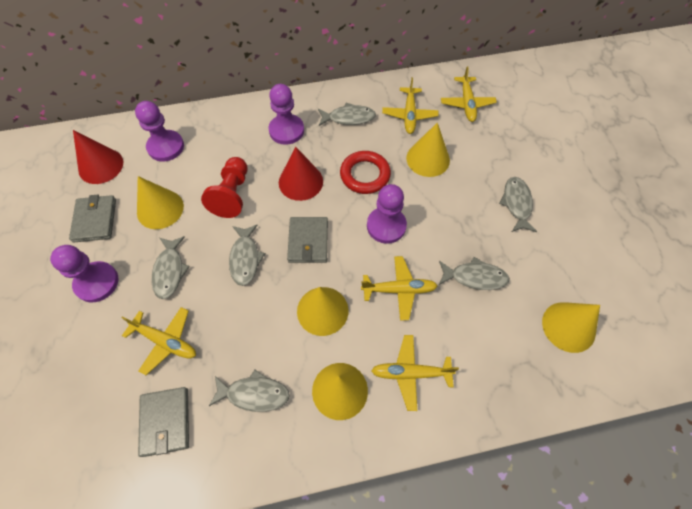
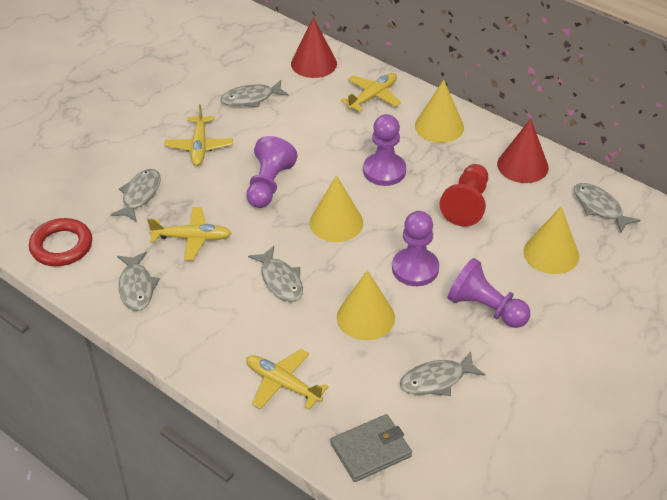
grey wallet: [69,195,116,243] [138,387,189,457] [287,217,328,263] = 3 -> [331,414,412,482] = 1
yellow cone: [137,176,184,229] [297,287,348,336] [312,363,368,420] [406,123,450,177] [542,302,600,353] = 5 -> [310,175,363,242] [337,270,395,340] [415,80,464,143] [524,207,579,274] = 4
yellow plane: [121,307,196,375] [361,256,438,321] [371,335,459,411] [382,77,439,134] [441,66,497,122] = 5 -> [147,207,231,260] [165,104,233,166] [246,349,329,410] [341,73,401,112] = 4

